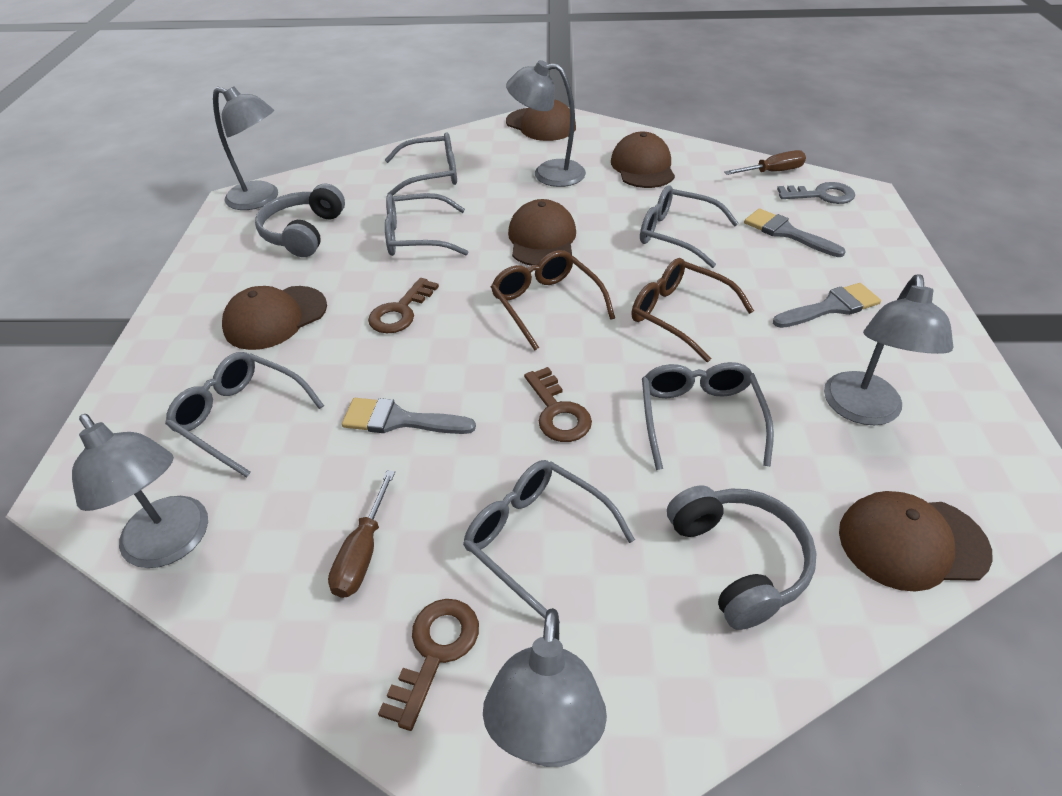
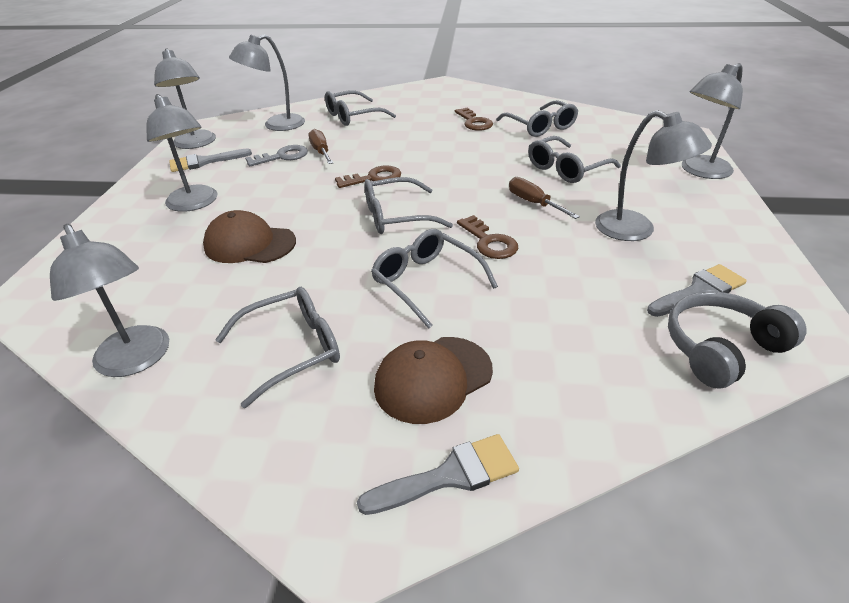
brown cap: [222,286,327,350] [506,99,576,141] [508,199,576,266] [611,132,675,188] [839,491,993,592] = 5 -> [203,210,296,263] [374,337,493,424] = 2
brown glasses: [491,250,615,351] [632,258,754,362] = 2 -> none = 0
grey headphones: [255,184,345,257] [667,485,817,630] = 2 -> [668,291,807,388] = 1
grey lamp: [72,414,208,568] [213,87,278,210] [483,608,607,767] [506,60,586,187] [824,274,953,425] = 5 -> [50,224,169,377] [146,94,218,212] [154,48,216,149] [229,34,305,131] [595,110,712,241] [682,63,743,179] = 6

